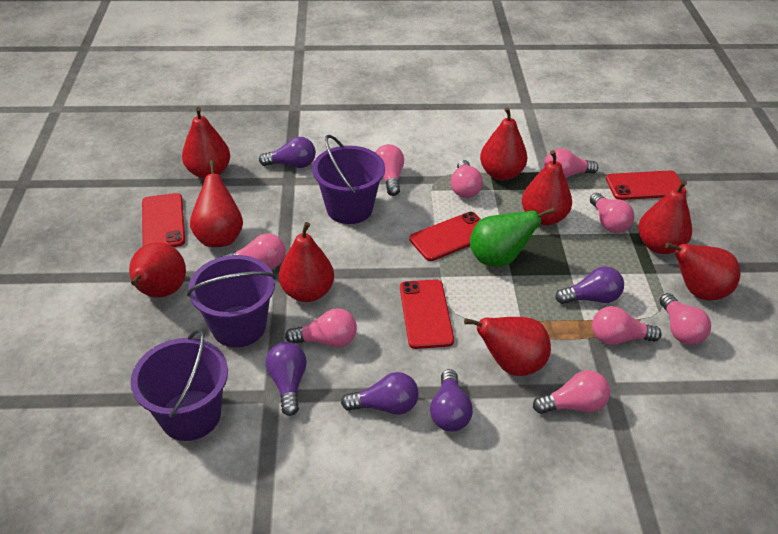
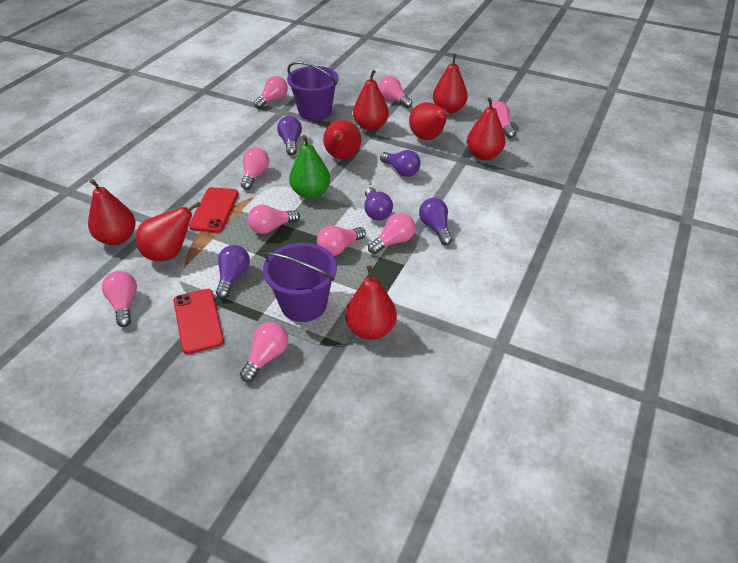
purple bucket: [131,329,228,441] [187,255,276,347] [312,135,385,224] = 3 -> [263,243,337,322] [287,62,339,121] = 2
red pear: [129,242,186,298] [182,107,230,179] [190,160,243,247] [279,222,334,302] [464,317,551,376] [480,107,527,180] [522,150,572,225] [638,180,692,254] [665,242,740,301] = 9 -> [88,179,136,245] [136,202,201,261] [323,120,361,159] [345,265,397,340] [353,70,389,131] [409,102,452,140] [433,54,468,113] [467,97,505,160] = 8
red phone: [142,193,185,247] [400,280,454,349] [409,212,481,261] [606,170,687,200] = 4 -> [174,289,224,354] [189,187,239,232] = 2

